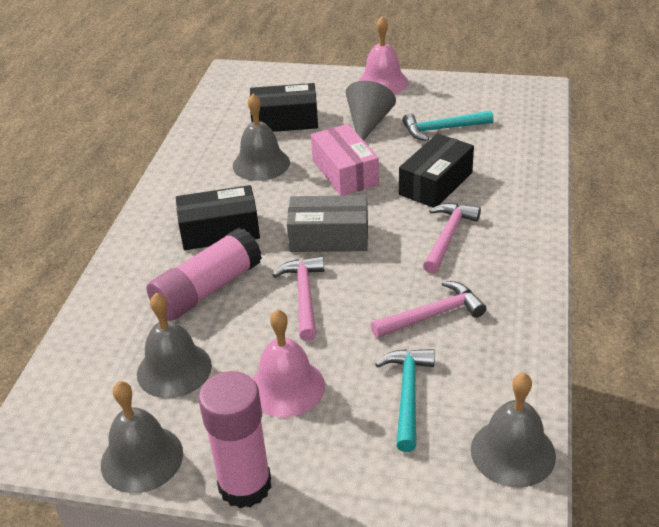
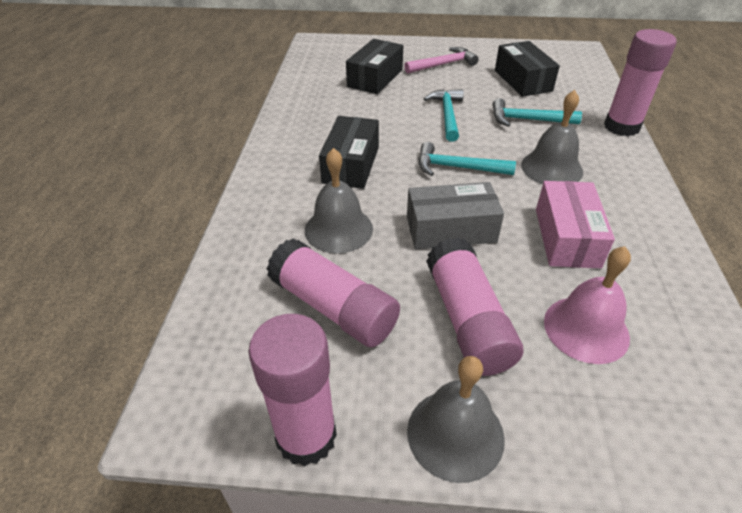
grey bell: [101,381,183,493] [137,293,212,398] [233,94,290,181] [471,373,556,488] = 4 -> [305,148,373,254] [407,356,505,483] [521,90,583,184] = 3
grey cone: [346,81,396,141] = 1 -> none = 0
pink bell: [252,309,325,418] [358,16,408,94] = 2 -> [544,246,631,364] = 1
pink glue stick: [147,228,262,321] [199,371,271,508] = 2 -> [248,314,337,466] [267,238,400,347] [426,237,523,376] [604,29,677,136] = 4
pink hammer: [273,256,324,341] [371,281,486,338] [423,203,481,274] = 3 -> [404,47,479,74] = 1
turquoise hammer: [375,349,435,452] [402,110,493,141] = 2 -> [419,142,516,176] [424,89,464,142] [493,98,582,127] = 3

